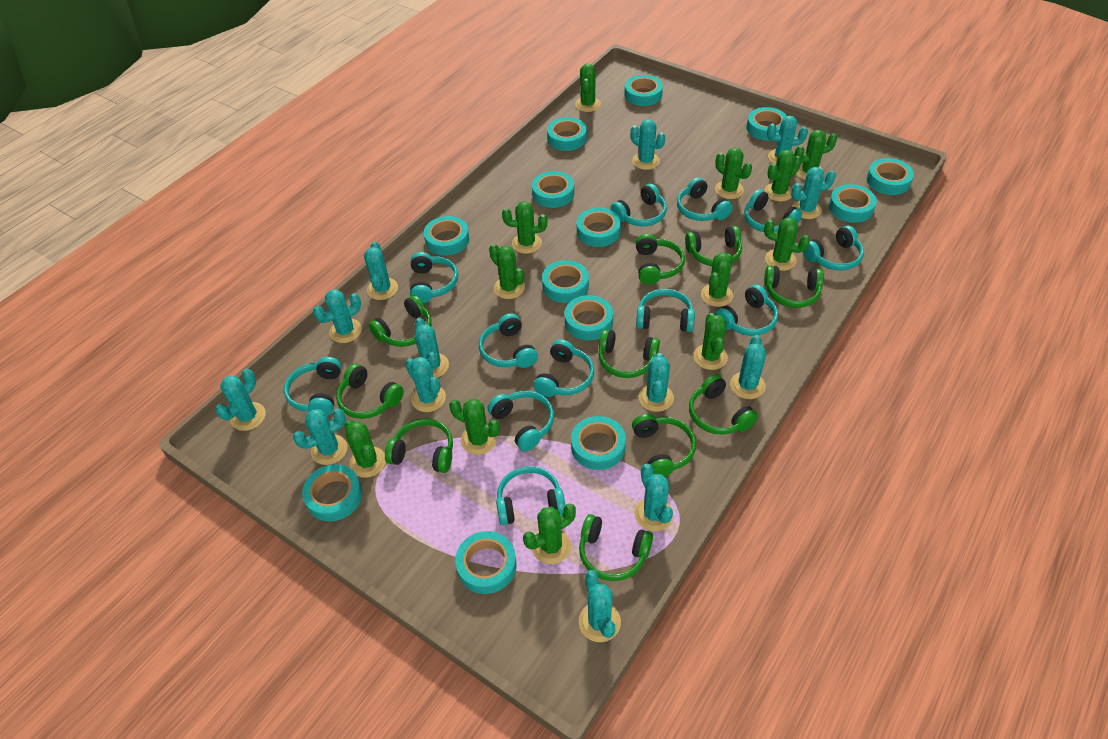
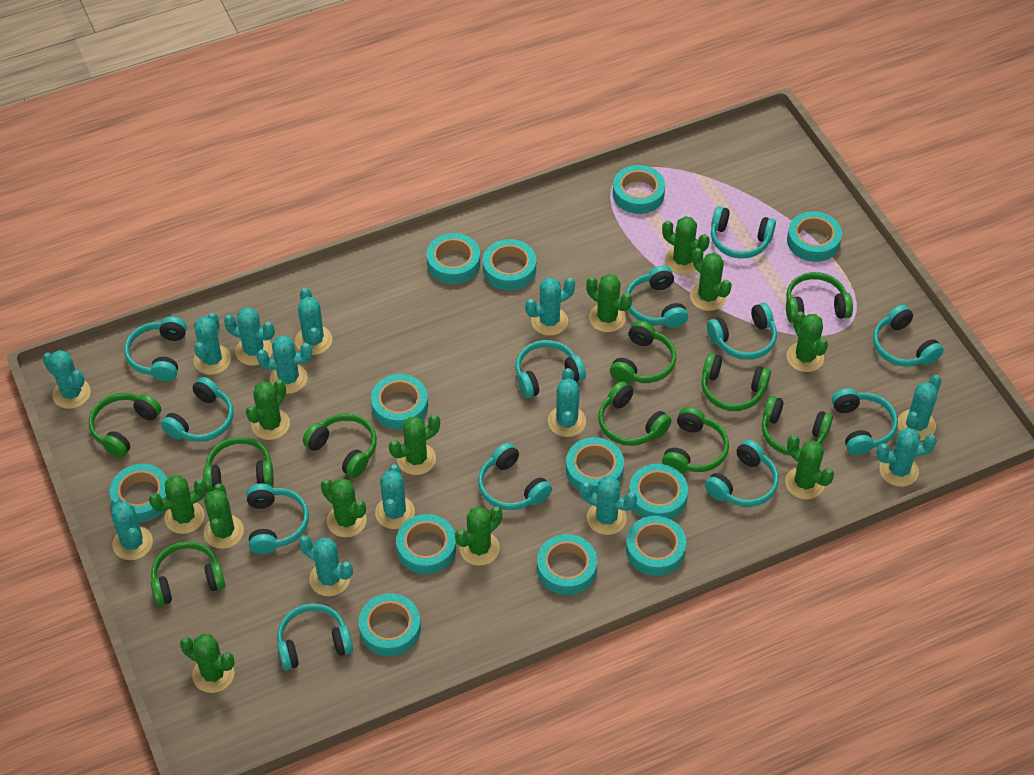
turquoise tape: [302,464,362,521] [424,216,469,256] [455,531,517,594] [532,171,574,208] [542,260,589,303] [547,117,587,151] [565,295,613,340] [571,416,626,470] [577,208,621,247] [624,75,663,106] [746,107,787,141] [829,184,877,223] [866,158,914,195] = 13 -> [110,464,167,522] [359,594,421,656] [371,374,428,430] [396,514,456,574] [427,233,480,284] [483,239,536,290] [537,534,597,595] [566,437,624,494] [613,165,665,214] [626,516,686,576] [629,464,688,520] [787,211,842,262] = 12

